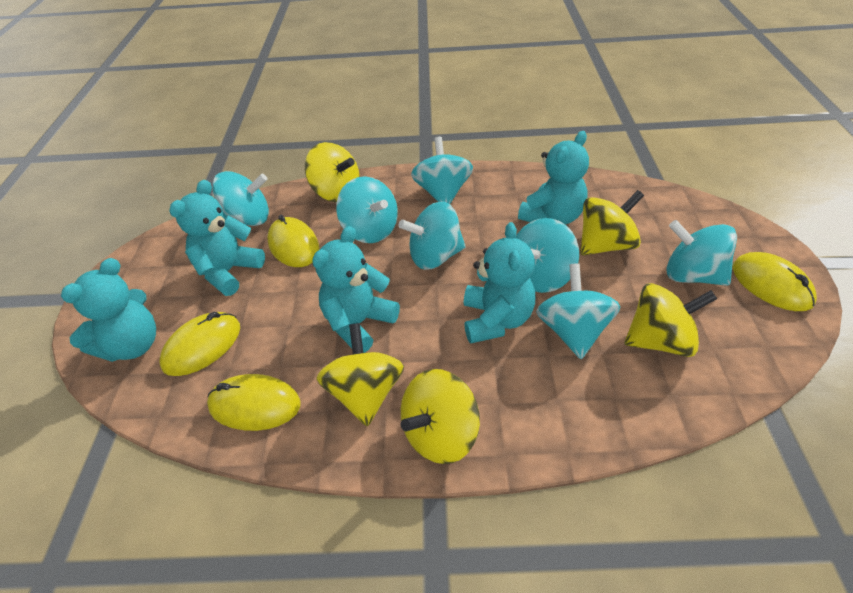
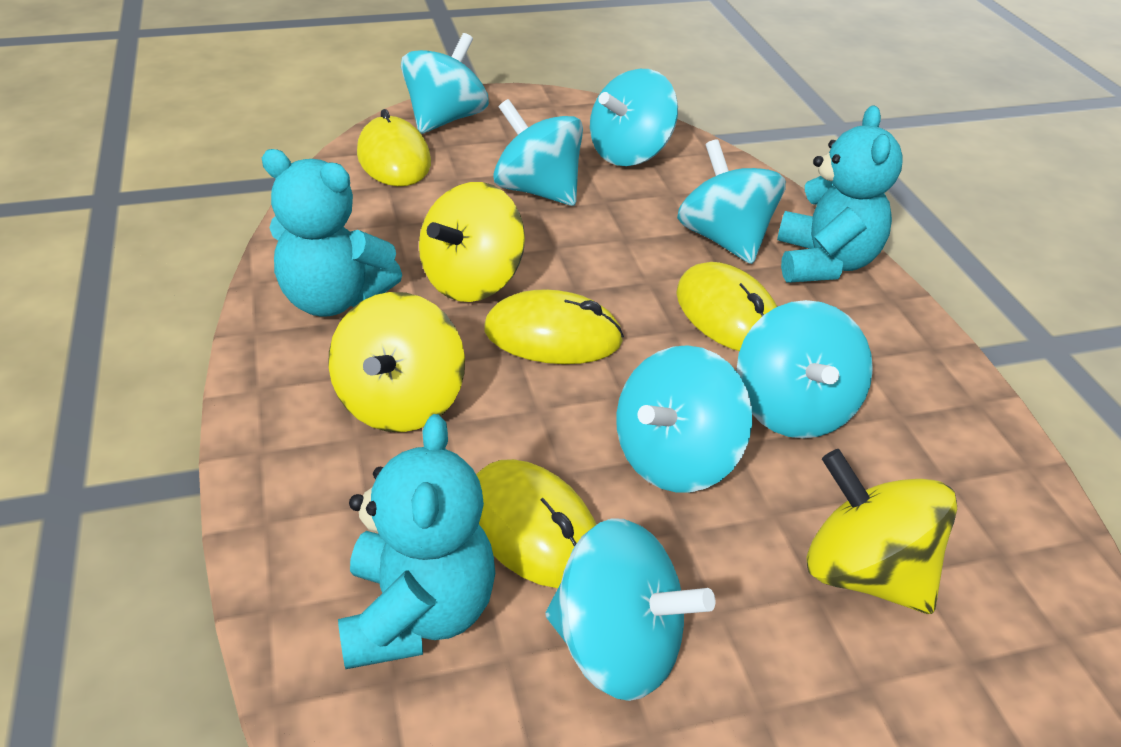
turquoise teddy bear: [61,258,156,362] [169,180,265,296] [312,226,400,353] [464,222,535,344] [518,131,589,225] = 5 -> [262,149,402,317] [338,414,495,669] [777,105,903,282] = 3
yellow spinning top: [305,142,360,202] [316,323,404,427] [401,369,480,464] [580,190,644,255] [625,283,717,357] = 5 -> [328,292,465,432] [419,182,525,302] [806,449,957,614] = 3

